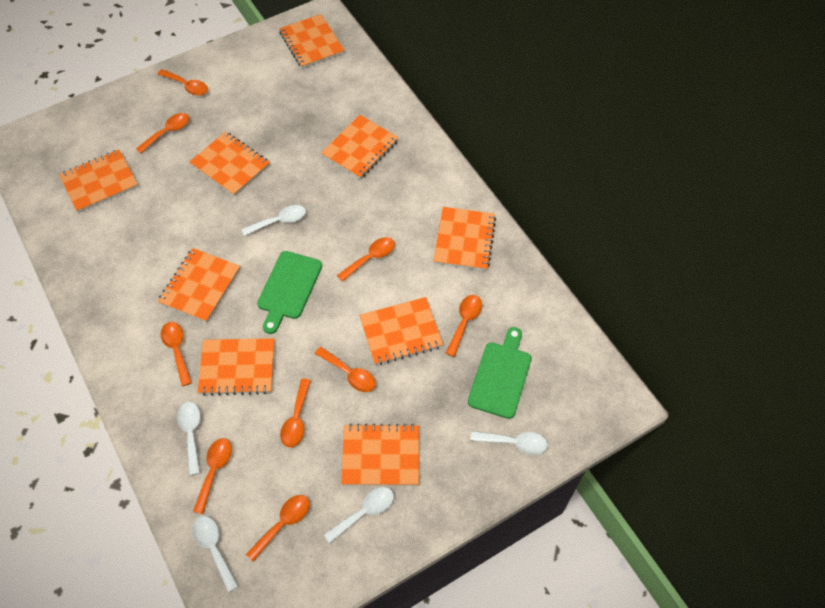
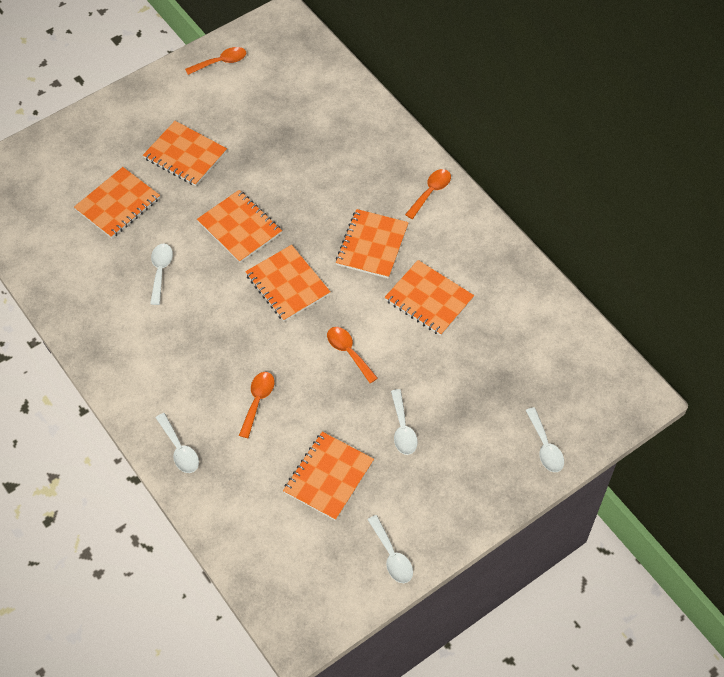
green cutting board: [257,251,322,334] [468,327,532,419] = 2 -> none = 0
orange notebook: [59,150,138,213] [157,248,240,322] [189,131,270,196] [197,338,275,396] [279,14,345,69] [321,115,399,179] [341,424,419,486] [359,297,443,365] [433,207,496,271] = 9 -> [74,167,160,238] [143,121,227,186] [197,190,282,263] [245,245,331,322] [283,432,374,521] [336,209,409,279] [385,260,474,336] = 7
orange spoon: [136,113,189,153] [158,69,208,96] [161,322,192,386] [193,438,232,514] [246,495,310,562] [280,379,311,447] [315,347,376,392] [337,237,395,282] [445,295,482,357] = 9 -> [185,47,246,75] [239,372,274,438] [327,327,378,383] [405,169,451,219] = 4

